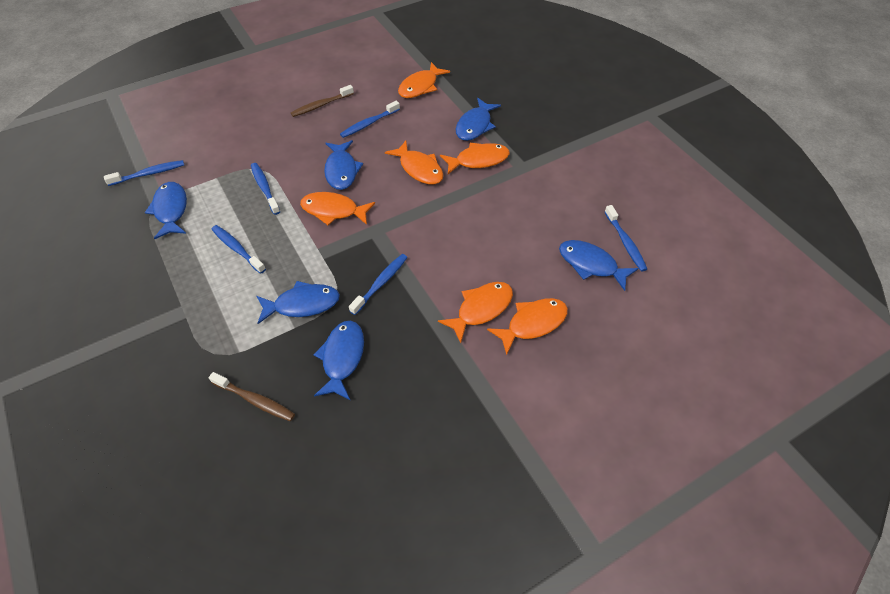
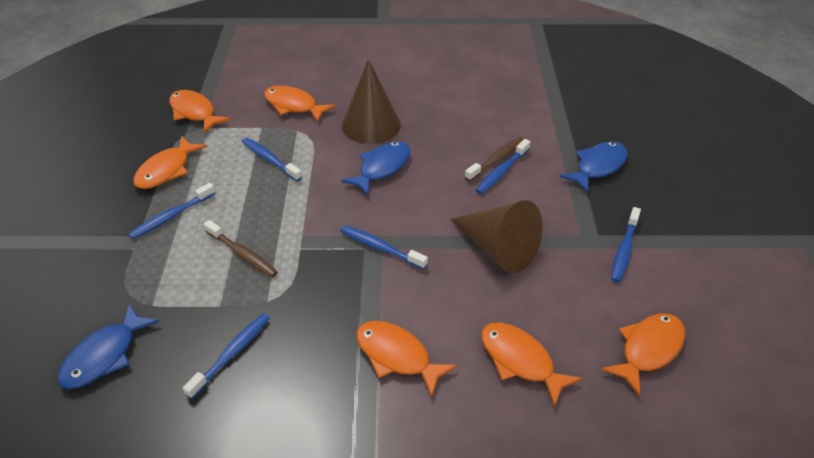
blue fish: [144,182,187,239] [257,281,340,324] [313,321,364,400] [324,140,363,190] [456,98,501,141] [559,240,638,291] = 6 -> [58,304,160,389] [341,141,411,196] [560,142,628,193] = 3
brown cone: none = 0 -> [342,59,401,144] [450,200,543,274] = 2

